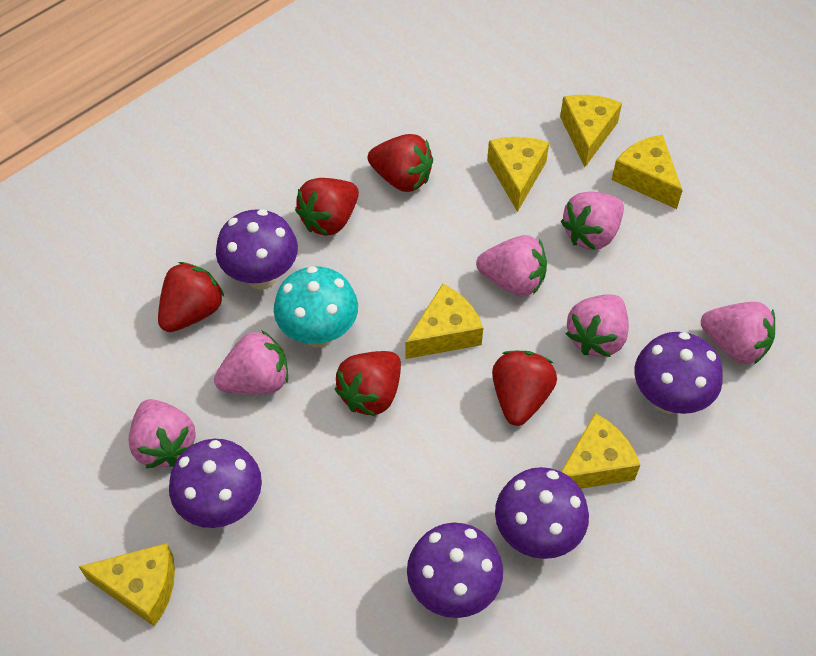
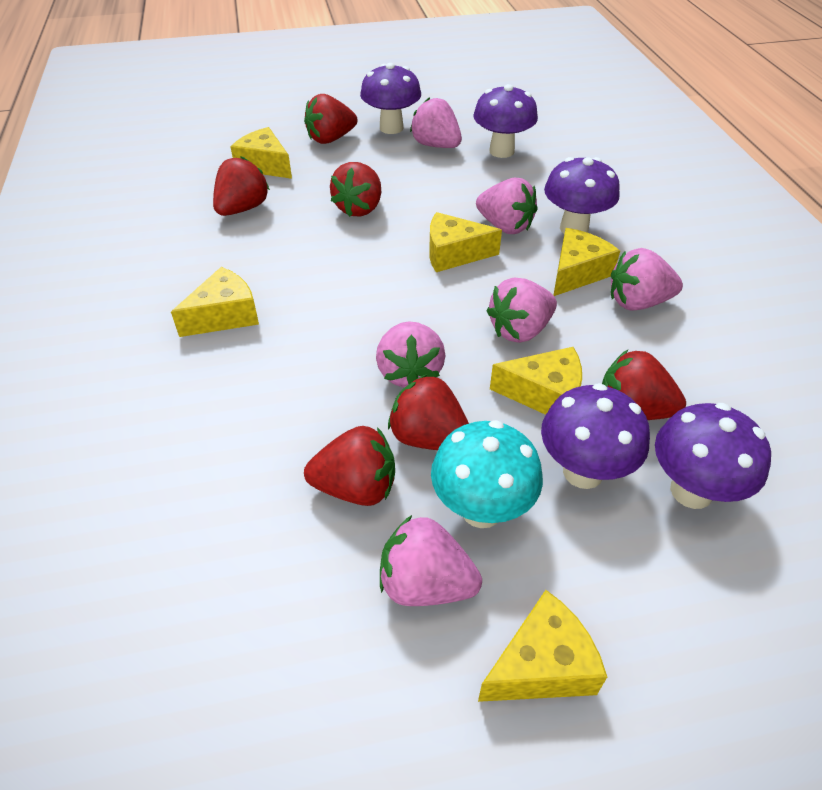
red strawberry: [158,262,224,332] [295,178,359,236] [335,351,401,417] [368,134,433,192] [492,351,557,426] = 5 -> [213,156,270,216] [304,94,357,144] [304,426,395,506] [330,162,381,217] [388,374,469,450] [602,350,686,420] = 6

